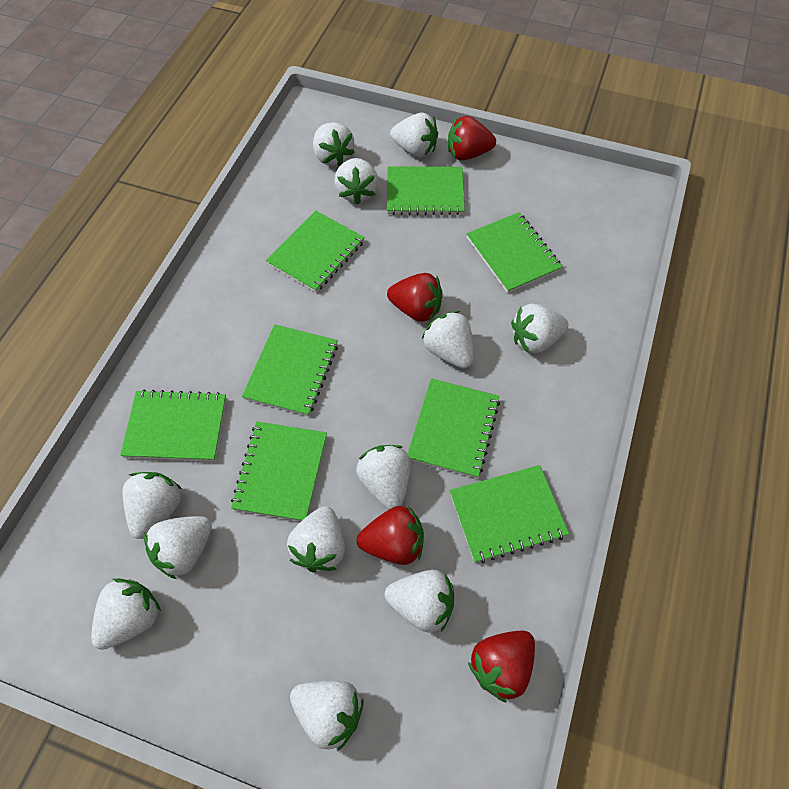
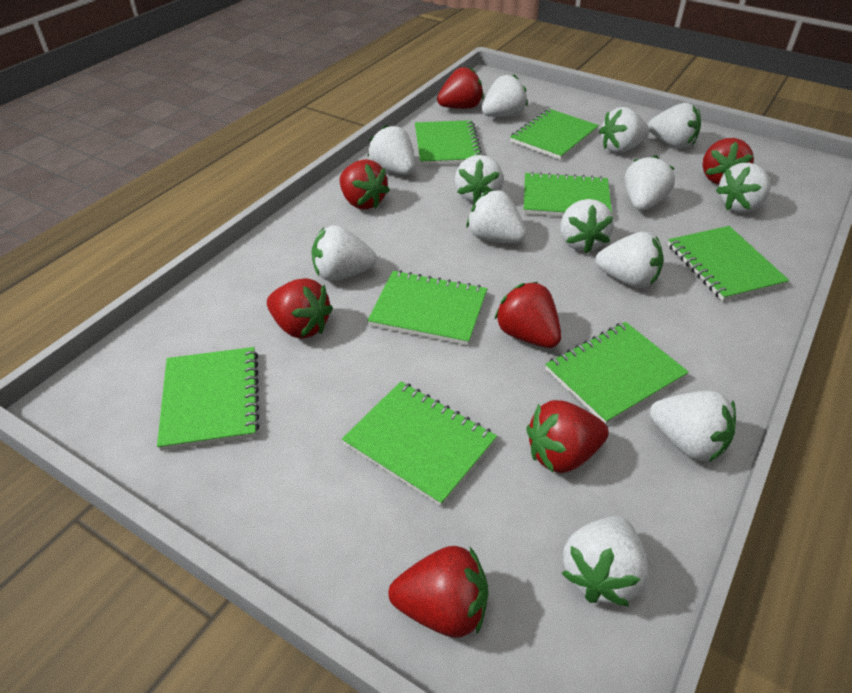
red strawberry: [357,506,424,565] [387,273,443,322] [448,116,496,160] [468,631,535,703] = 4 -> [267,278,333,339] [340,159,390,210] [388,546,489,638] [437,67,484,109] [494,282,561,348] [526,400,609,473] [702,138,754,185] = 7
white strawberry: [91,579,161,650] [122,472,182,539] [144,516,212,579] [287,506,345,573] [290,680,364,751] [313,122,355,167] [334,158,378,205] [356,445,411,509] [385,570,454,633] [390,113,438,157] [422,311,473,369] [511,303,568,354] = 12 -> [311,225,377,281] [368,125,415,175] [455,155,504,204] [467,190,526,243] [481,74,528,117] [560,199,614,254] [561,516,648,606] [595,232,664,288] [599,107,649,153] [625,155,675,211] [648,103,701,148] [649,391,736,462] [716,163,771,213] = 13

